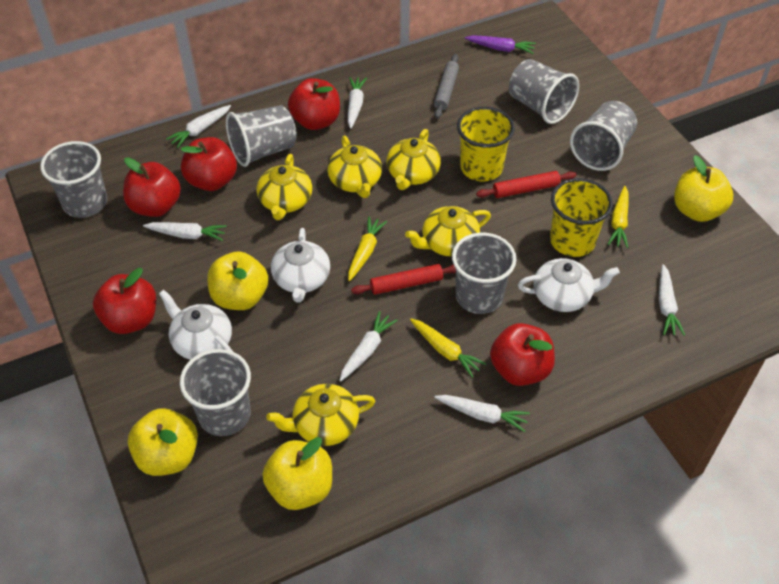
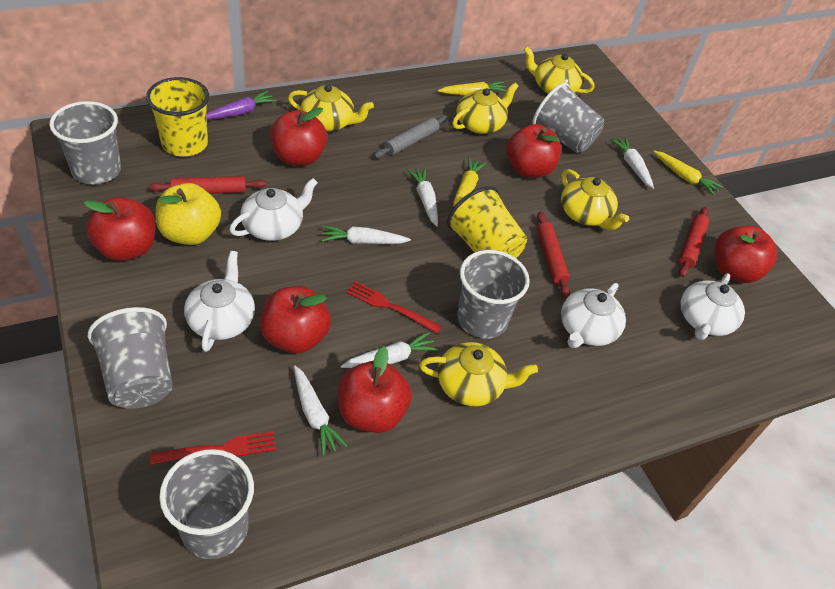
grey cup: [40,141,107,218] [180,349,251,436] [226,105,297,167] [452,233,516,314] [509,59,579,124] [570,101,637,171] = 6 -> [49,101,121,184] [87,307,173,409] [159,449,254,559] [457,250,530,339] [533,83,604,153] = 5
red apple: [93,268,156,334] [123,157,181,217] [181,137,237,191] [288,78,340,130] [490,323,555,386] = 5 -> [84,197,156,261] [260,286,331,354] [270,107,327,166] [338,346,412,433] [506,124,561,178] [714,226,777,283] = 6
red fork: none = 0 -> [150,431,276,465] [346,281,442,334] = 2
red rolling pin: [351,264,456,295] [476,171,576,198] = 2 -> [149,176,266,194] [537,211,570,298] [679,207,709,277] = 3
white carrot: [143,222,227,241] [166,105,231,148] [339,311,398,382] [348,77,367,129] [434,395,530,432] [659,264,685,336] = 6 -> [294,365,347,456] [321,226,411,244] [341,332,439,368] [407,167,438,227] [610,137,654,189] = 5
white teapot: [159,290,233,360] [271,228,330,303] [518,258,620,312] = 3 -> [184,251,255,352] [229,178,318,241] [561,283,626,348] [681,273,745,340] = 4
yellow apple: [128,409,198,476] [207,251,269,310] [262,437,332,510] [674,155,733,222] = 4 -> [156,183,221,245] = 1

